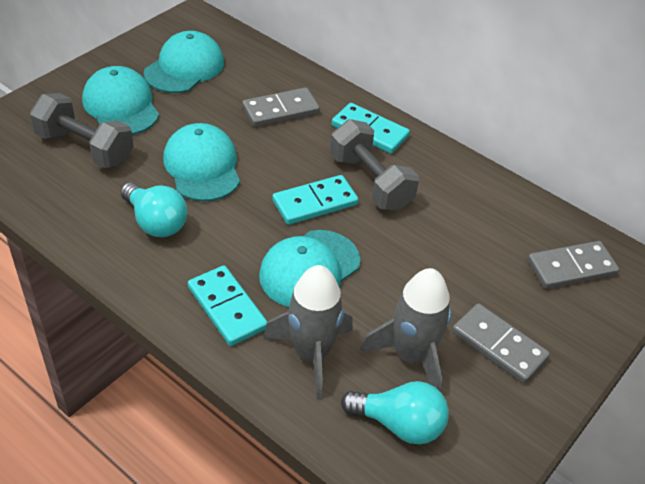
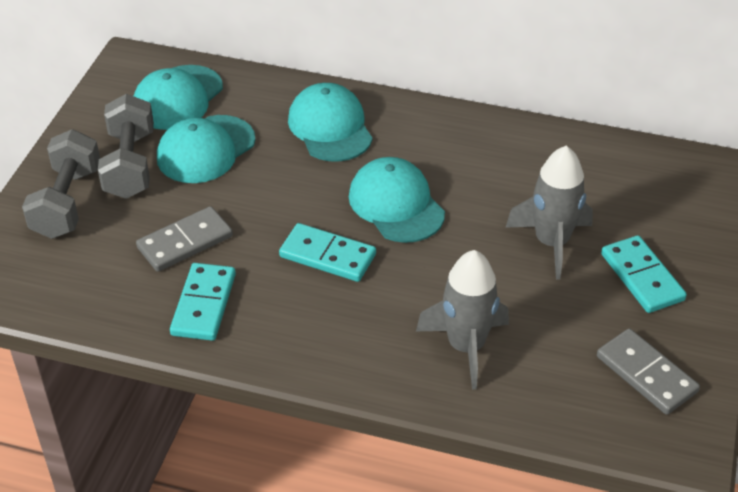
grey domino: [242,87,320,127] [452,303,550,383] [528,241,619,289] = 3 -> [136,206,233,272] [597,329,700,415] = 2
turquoise light bulb: [120,182,187,237] [341,381,449,444] = 2 -> none = 0

